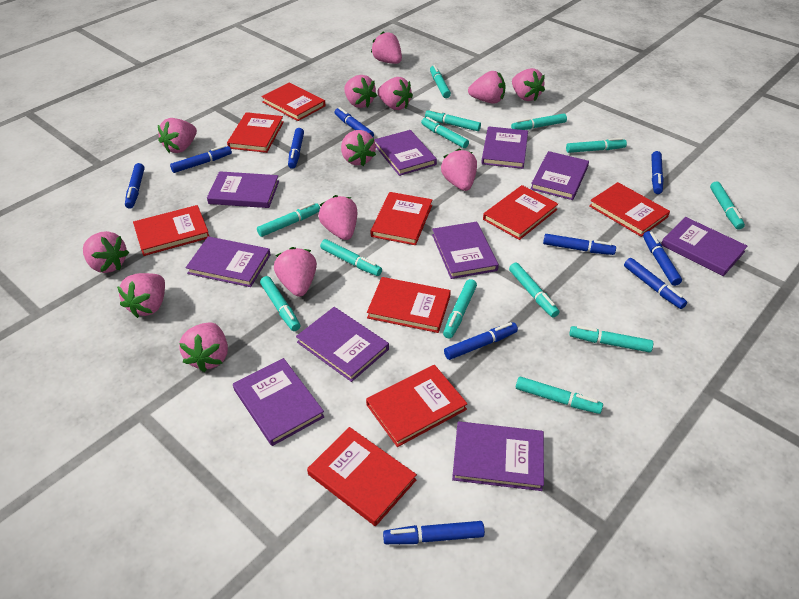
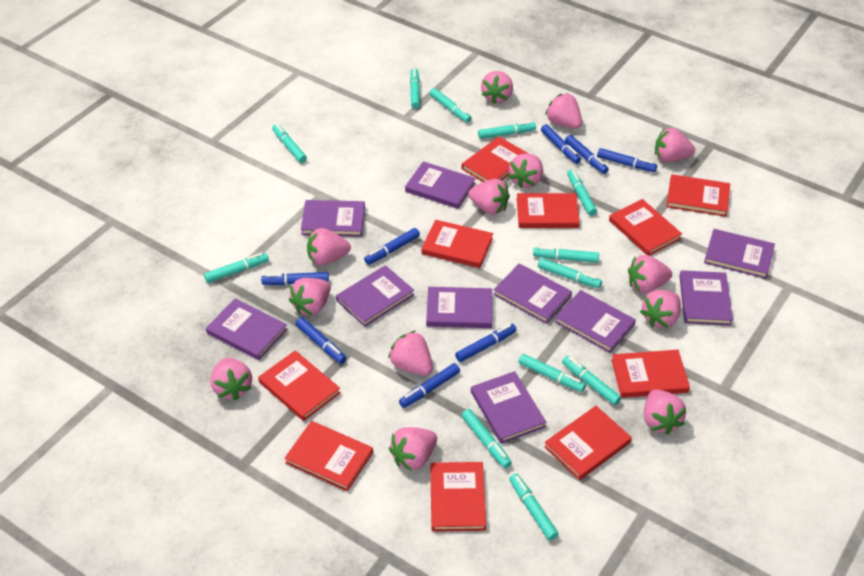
blue marker: [125,163,144,209] [170,145,232,173] [288,128,304,169] [334,107,374,137] [383,521,485,544] [444,322,518,360] [543,234,616,255] [624,258,687,309] [643,231,682,286] [651,151,664,194] = 10 -> [261,272,329,285] [296,317,346,364] [364,228,420,265] [399,363,460,408] [455,324,517,362] [541,124,581,164] [565,135,609,174] [597,148,657,172] = 8
red book: [133,205,210,256] [227,112,284,153] [262,82,326,121] [307,427,417,526] [366,365,467,447] [367,277,451,333] [371,192,432,245] [483,185,558,240] [589,182,670,237] = 9 -> [258,350,341,421] [285,421,373,491] [421,220,493,268] [430,462,486,532] [462,137,529,182] [517,193,580,228] [544,406,632,480] [609,199,682,256] [611,350,690,398] [666,174,730,217] = 10
turquoise marker: [257,203,320,237] [260,276,300,331] [320,239,382,276] [421,117,469,148] [425,109,481,131] [430,65,451,98] [443,279,477,339] [509,263,559,317] [511,113,567,130] [516,376,603,414] [566,138,627,153] [569,326,653,352] [710,181,745,230] = 13 -> [204,253,269,283] [272,124,307,163] [410,68,420,109] [430,88,472,123] [462,409,512,468] [478,121,536,139] [509,474,558,540] [519,354,586,392] [533,246,599,263] [538,258,602,288] [562,356,621,405] [567,169,597,216] = 12

